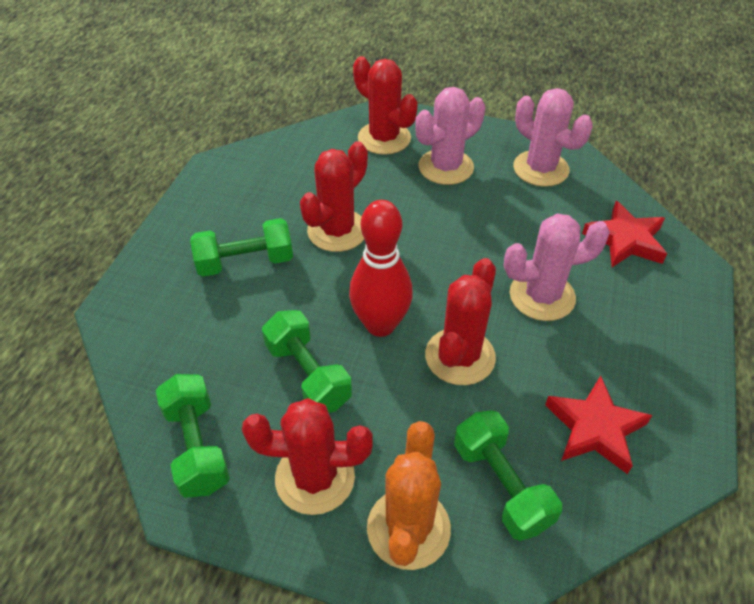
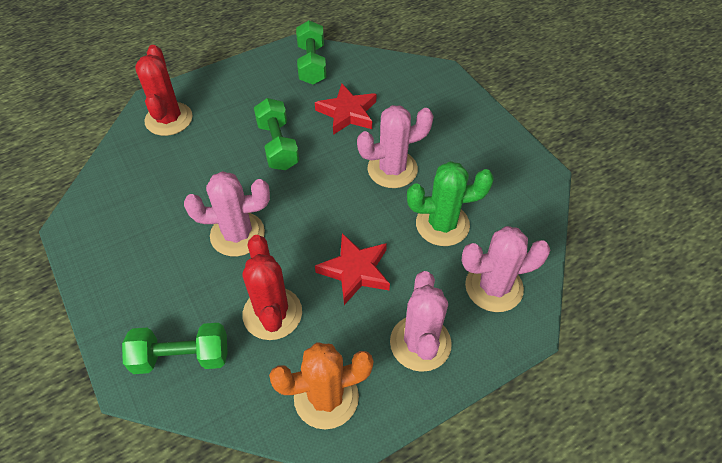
green cactus: none = 0 -> [407,161,494,246] = 1
green dumbbell: [156,374,230,498] [190,218,293,277] [262,310,352,413] [454,410,562,541] = 4 -> [122,323,228,374] [254,98,299,170] [296,20,326,85] = 3
pink cactus: [415,87,485,185] [504,213,610,321] [513,88,593,187] = 3 -> [184,171,270,256] [357,105,434,188] [390,271,452,372] [462,226,550,312] = 4
red bowling pin: [349,200,413,337] = 1 -> none = 0
red cactus: [242,398,373,515] [300,141,368,252] [353,56,418,155] [425,258,496,385] = 4 -> [135,45,192,136] [242,235,302,340] = 2

